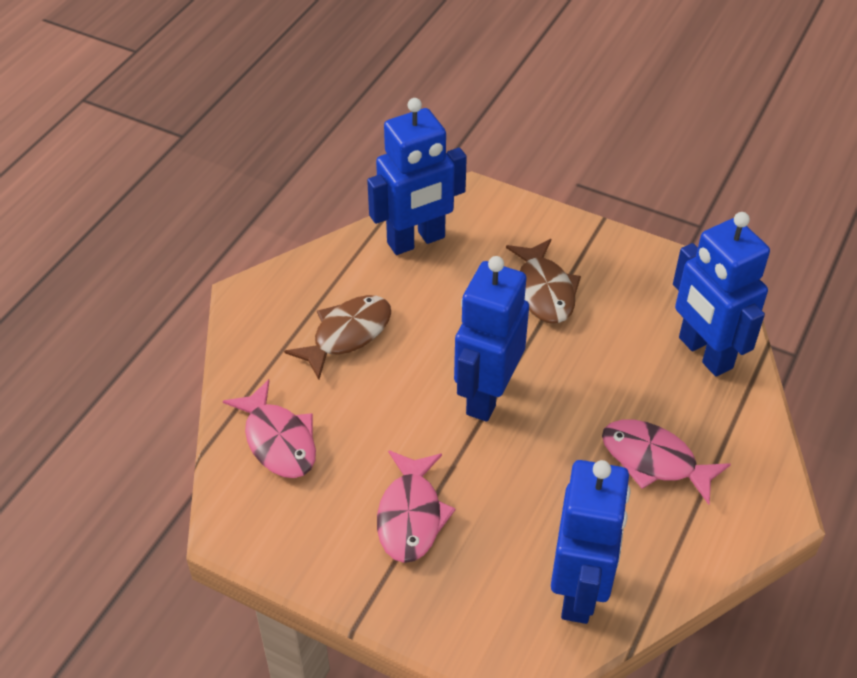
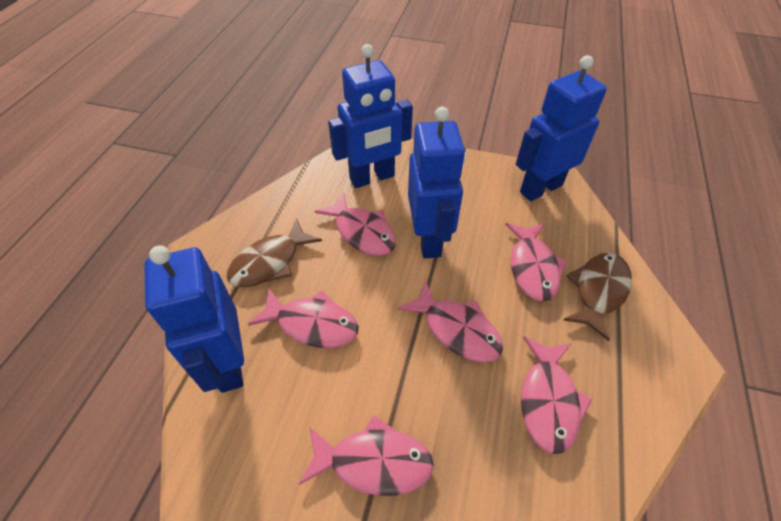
pink fish: [223,379,316,478] [377,450,455,563] [602,419,731,505] = 3 -> [248,288,359,348] [299,415,434,496] [314,193,396,256] [398,281,503,362] [505,223,568,301] [521,336,593,454] = 6

